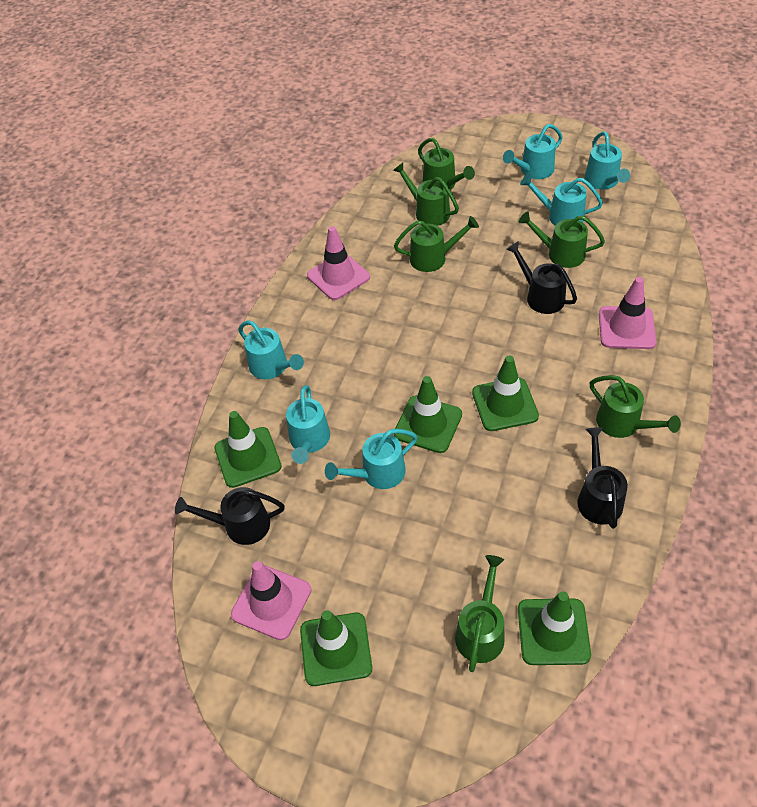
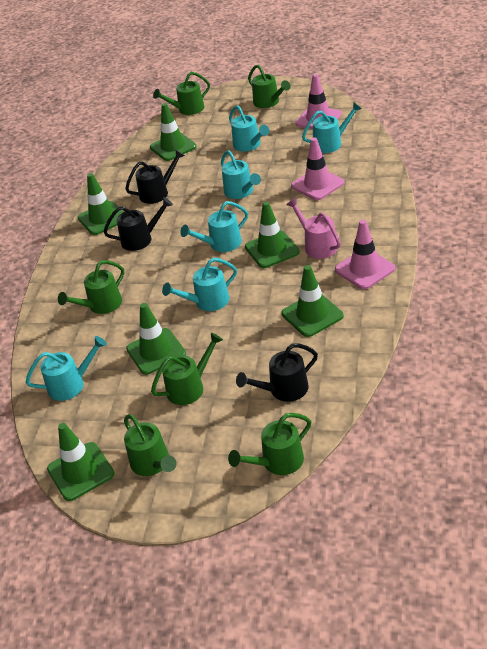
green traffic cone: [214,411,282,488] [300,610,372,686] [394,376,462,453] [472,356,539,431] [518,591,591,665] = 5 -> [47,423,114,501] [78,173,123,235] [126,303,186,375] [150,103,197,161] [245,202,300,268] [282,265,344,337] = 6
pink watering can: none = 0 -> [286,198,341,259] = 1

